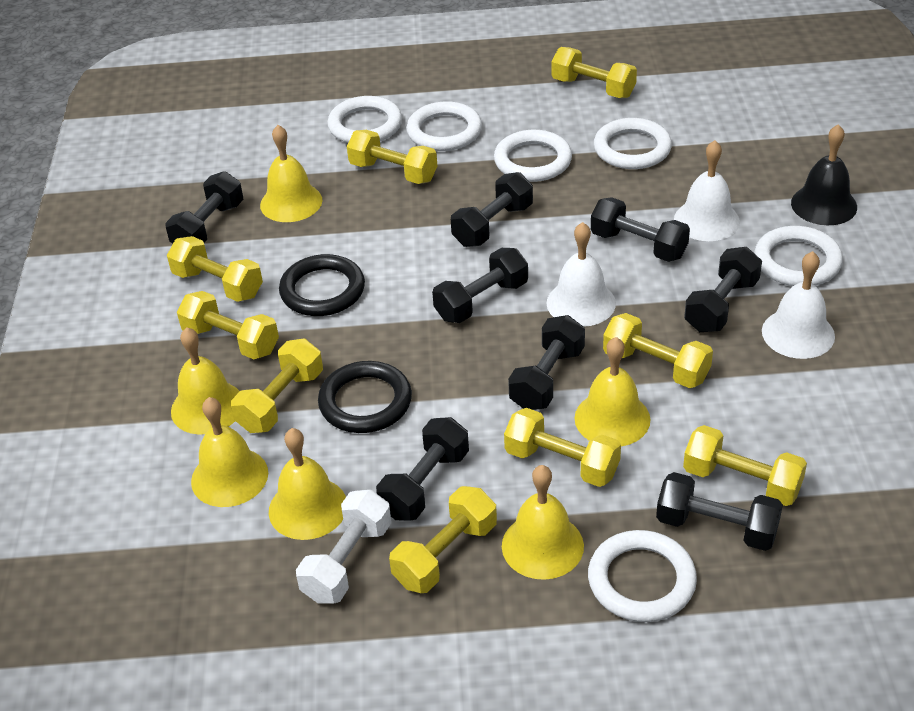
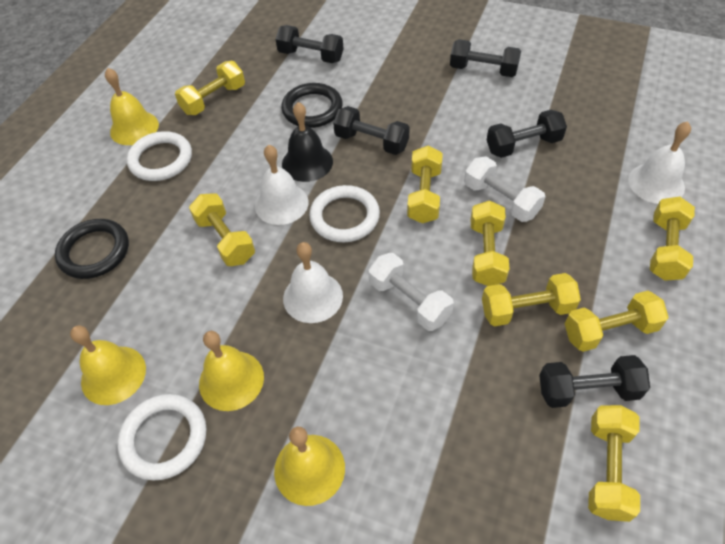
black dumbbell: [165,171,243,244] [376,417,469,521] [432,248,528,323] [451,172,533,247] [508,315,585,410] [591,197,690,262] [656,472,783,551] [684,247,762,332] = 8 -> [276,25,344,63] [333,106,410,155] [450,39,521,77] [487,110,567,158] [539,355,650,408] = 5
white dumbbell: [296,490,392,604] = 1 -> [368,253,454,331] [464,156,546,222] = 2
white ring: [328,96,402,143] [407,101,482,151] [494,130,572,182] [588,530,697,622] [594,118,672,169] [754,226,843,286] = 6 -> [117,394,206,480] [126,131,192,181] [309,185,380,242] = 3
yellow bell: [171,327,240,434] [191,397,268,507] [260,125,322,222] [269,428,346,540] [502,465,584,580] [574,337,651,447] = 6 -> [70,325,146,405] [105,68,159,145] [199,331,264,411] [274,427,345,506] = 4
yellow dumbbell: [167,236,263,302] [177,291,279,359] [231,338,323,433] [347,130,437,184] [389,486,497,593] [504,408,621,487] [552,47,637,98] [603,313,713,388] [683,425,807,506] = 9 -> [175,61,245,115] [189,193,255,266] [407,146,443,223] [471,200,510,286] [482,273,581,326] [565,291,669,352] [588,405,640,522] [650,197,695,281] = 8

